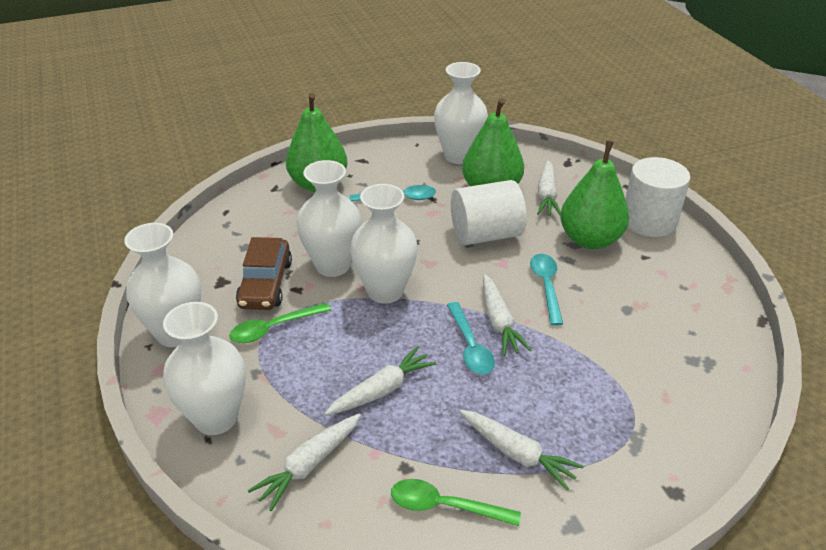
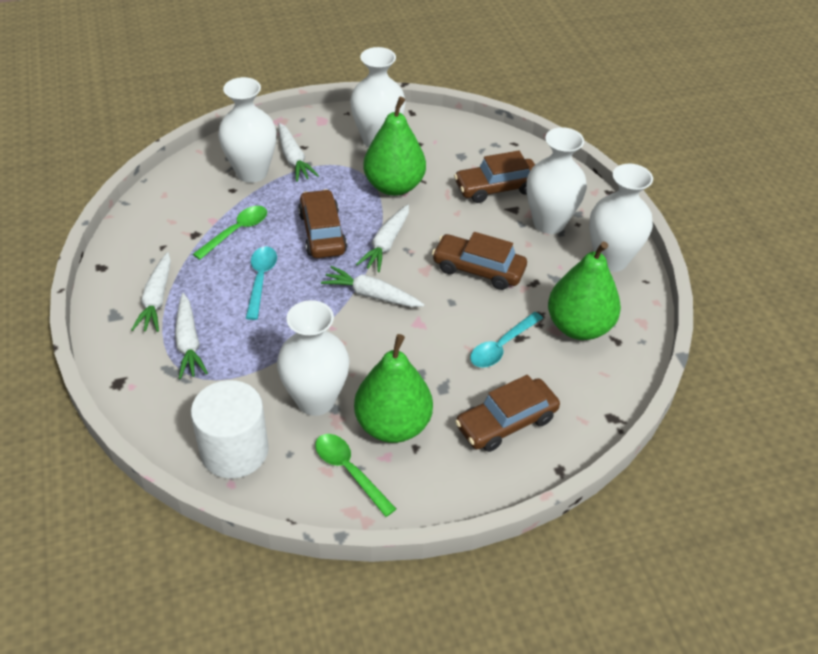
brown car: [236,237,292,310] = 1 -> [298,189,347,258] [432,232,527,290] [454,151,535,203] [455,375,560,452] = 4
turquoise spoon: [350,185,436,201] [447,302,495,375] [530,254,563,326] = 3 -> [246,246,277,320] [470,312,543,368] = 2
white cylinder: [451,180,527,245] [625,157,690,237] = 2 -> [191,380,269,479] = 1

